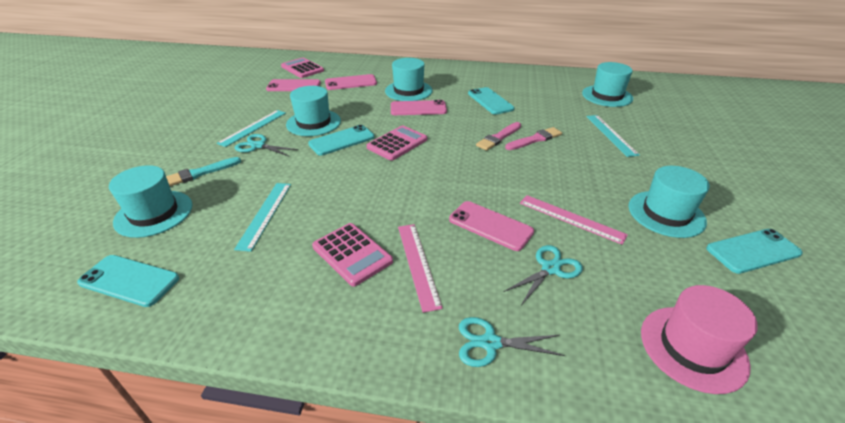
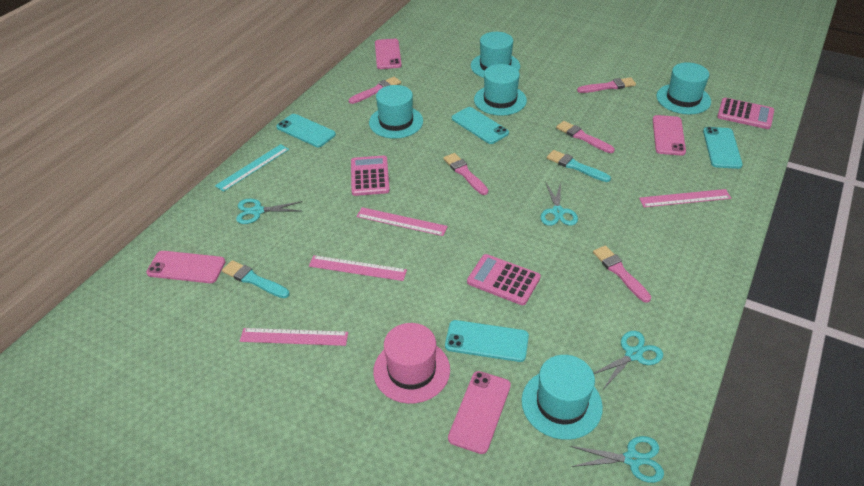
pink brush: [476,122,521,151] [505,127,562,150] = 2 -> [349,77,401,104] [443,153,488,195] [556,121,615,153] [577,77,636,93] [593,245,651,303] = 5
pink ruler: [398,224,443,313] [520,195,628,245] = 2 -> [240,328,348,346] [309,255,407,281] [356,207,448,236] [639,189,731,207] = 4
turquoise brush: [166,157,241,186] = 1 -> [222,260,290,298] [547,150,611,182] = 2
turquoise ruler: [217,110,286,147] [234,183,291,252] [586,115,640,157] = 3 -> [215,144,289,192] = 1
turquoise scissors: [235,134,298,157] [459,317,565,367] [504,245,583,305] = 3 -> [236,199,303,224] [541,182,578,226] [570,436,664,483] [594,331,663,388] = 4

